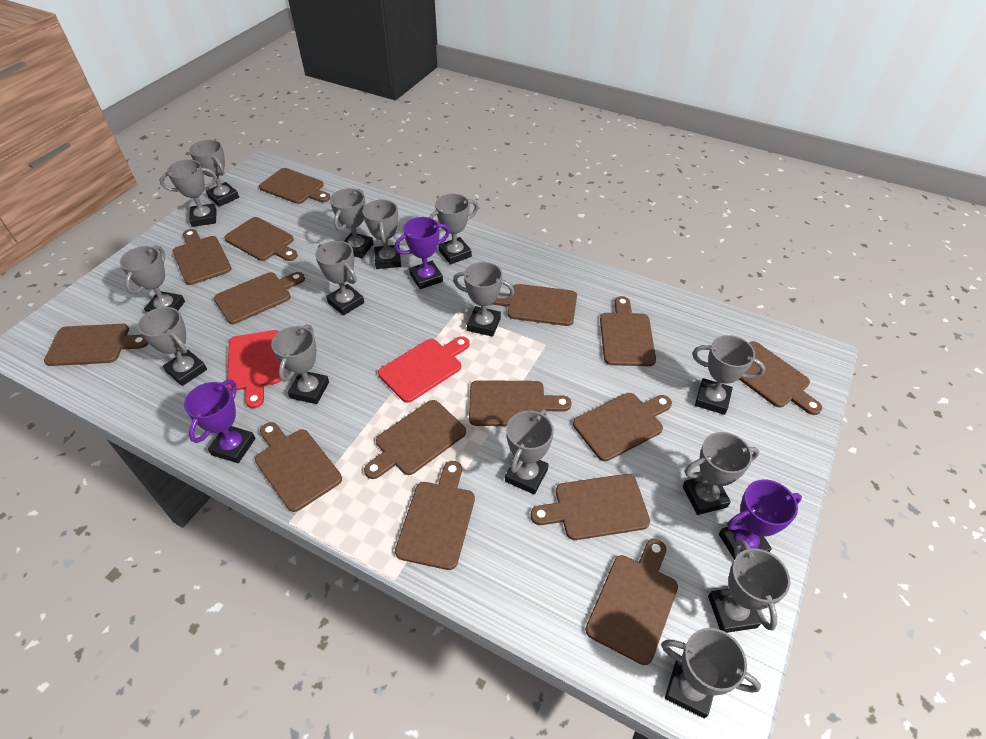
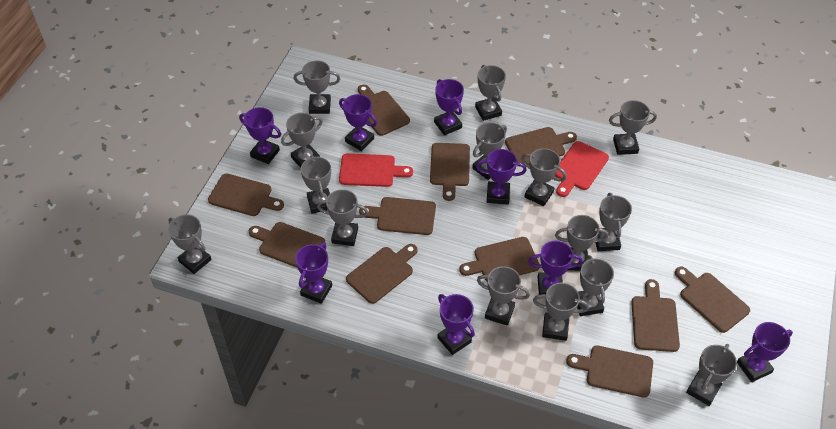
brown cutting board: [44,324,149,366] [173,229,231,285] [214,272,305,324] [224,217,298,261] [255,422,342,512] [259,168,330,204] [364,400,466,479] [395,461,475,570] [469,380,572,426] [492,284,577,326] [531,474,650,540] [573,393,672,461] [586,539,678,665] [600,296,656,366] [739,341,822,415] = 15 -> [208,173,284,216] [249,222,325,268] [346,244,418,304] [358,85,410,136] [359,197,436,235] [430,143,470,201] [459,237,540,282] [505,127,577,167] [566,345,653,398] [631,279,680,352] [675,267,750,333] = 11
purple trophy: [184,380,255,463] [395,217,450,289] [719,479,802,560] = 3 -> [239,107,281,164] [295,243,332,304] [339,94,377,151] [434,79,464,135] [437,294,475,355] [476,149,527,204] [528,241,583,295] [737,322,793,382] = 8

